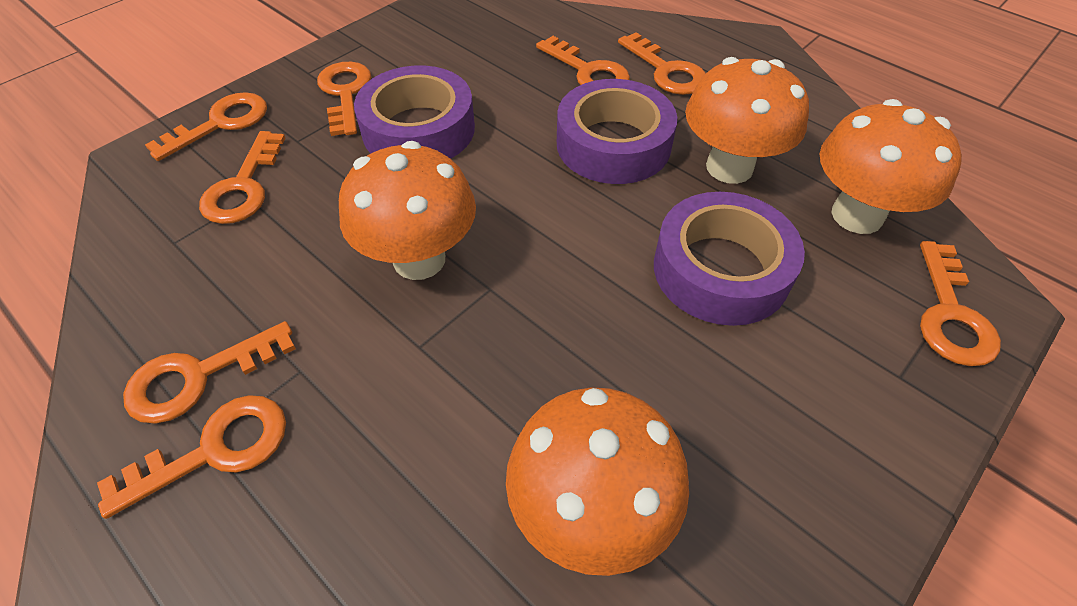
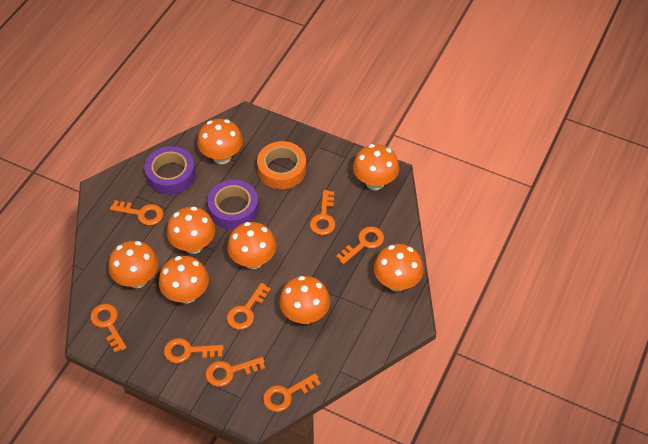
orange mushroom: [339,141,476,280] [506,388,689,576] [685,57,809,184] [820,99,962,234] = 4 -> [109,241,158,288] [159,256,209,304] [167,207,215,254] [197,119,243,164] [227,222,276,269] [279,276,330,324] [353,144,399,190] [374,244,424,292] = 8
orange tape: none = 0 -> [257,141,306,189] = 1
purple tape: [354,66,475,159] [557,79,677,184] [654,192,805,326] = 3 -> [145,146,196,195] [207,180,259,230] = 2

